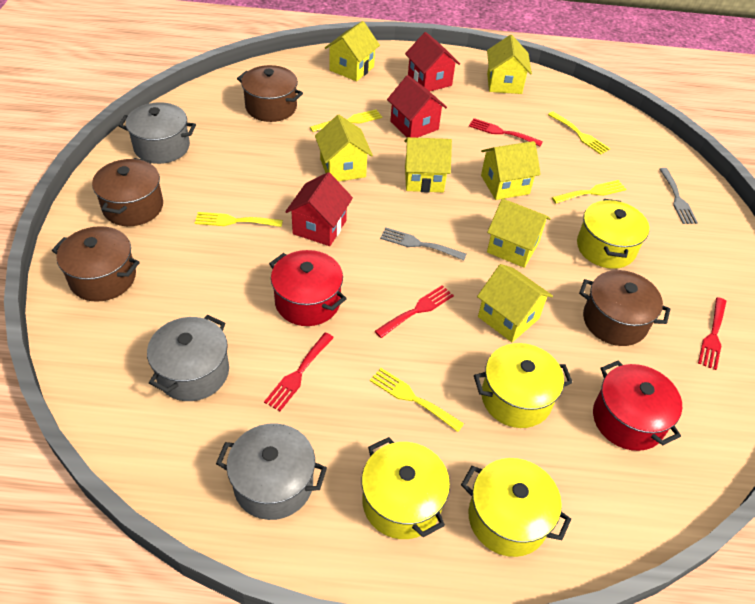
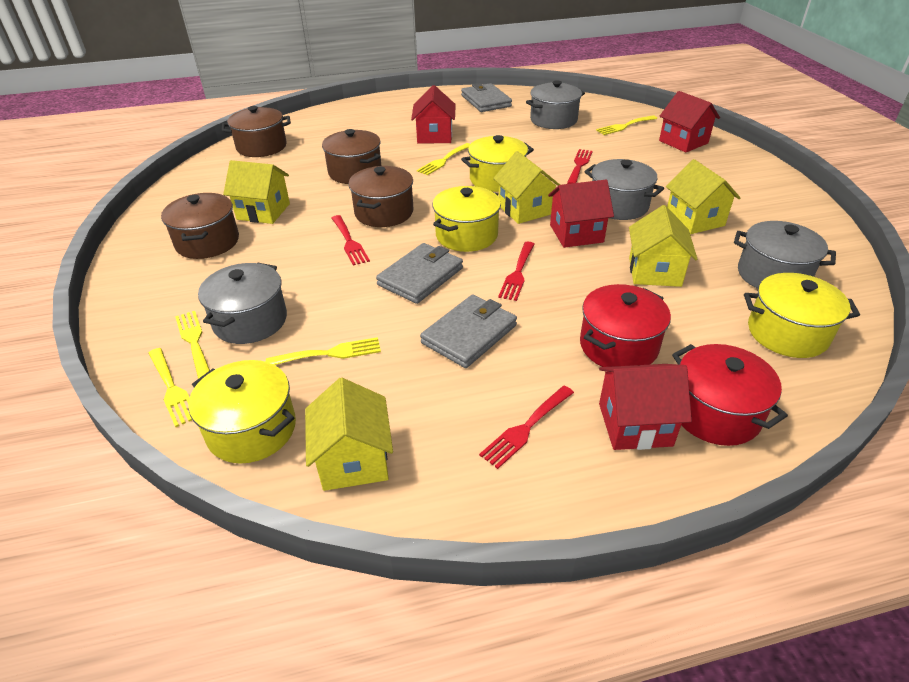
grey fork: [380,228,467,260] [659,168,698,224] = 2 -> none = 0
grey pot: [118,102,196,164] [147,315,229,401] [216,423,327,520] = 3 -> [198,263,287,344] [526,80,585,129] [584,159,664,220] [734,221,836,289] = 4
grey wallet: none = 0 -> [376,243,463,304] [420,294,517,368] [461,83,512,112] = 3
red house: [285,172,353,246] [387,75,447,138] [405,32,460,91] = 3 -> [411,85,456,144] [548,180,614,248] [599,364,692,450] [659,91,720,153] = 4
yellow house: [315,115,373,182] [325,21,380,81] [404,137,452,193] [477,264,553,342] [481,141,541,200] [487,35,532,94] [487,198,551,268] = 7 -> [223,160,290,224] [305,378,393,491] [493,151,560,224] [629,205,697,287] [666,159,741,234] = 5

